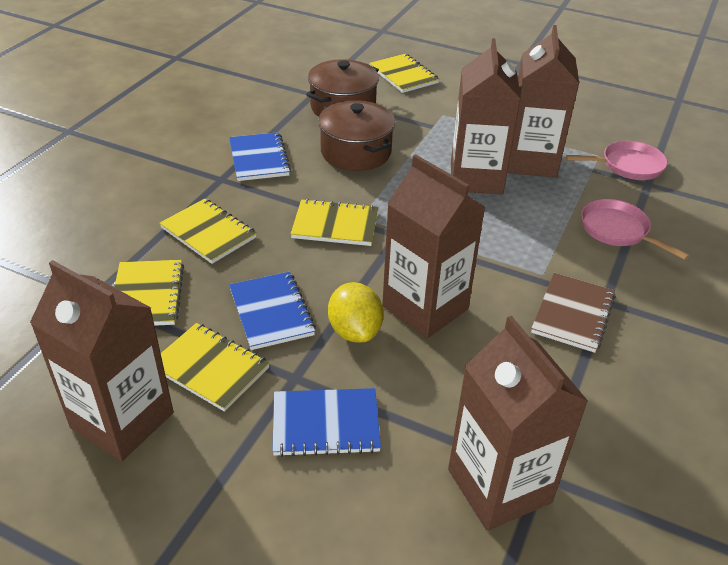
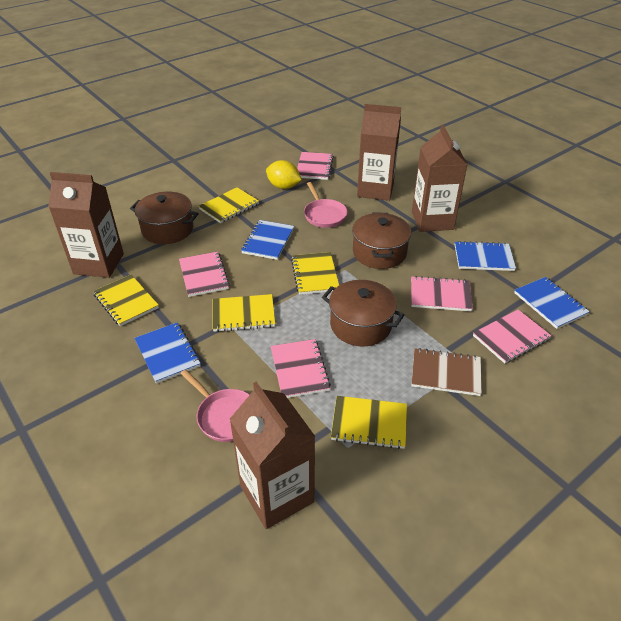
blue notebook: [229,132,291,181] [229,272,316,350] [272,388,381,457] = 3 -> [134,322,201,384] [241,220,294,260] [455,241,516,271] [514,277,590,329] = 4
brown carton: [30,260,173,461] [382,154,485,339] [448,316,588,531] [451,38,521,194] [507,25,579,178] = 5 -> [48,172,124,278] [230,382,316,529] [357,104,401,201] [412,125,467,232] = 4
brown pot: [306,59,379,117] [318,100,395,171] = 2 -> [130,191,199,244] [322,280,404,346] [352,212,411,269] = 3
pink notebook: none = 0 -> [179,251,230,297] [271,339,331,398] [297,152,334,180] [411,276,473,311] [473,309,552,364] = 5

